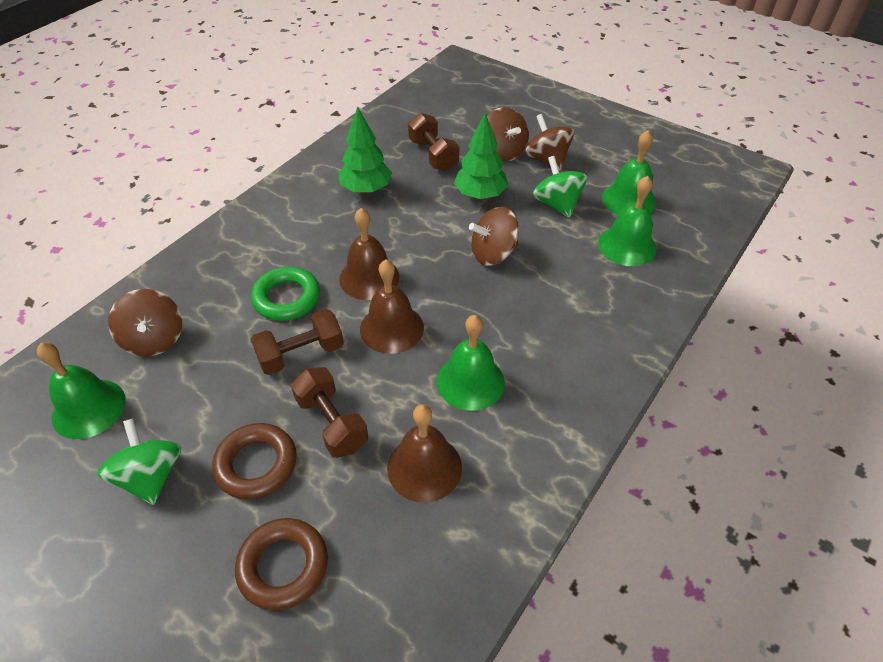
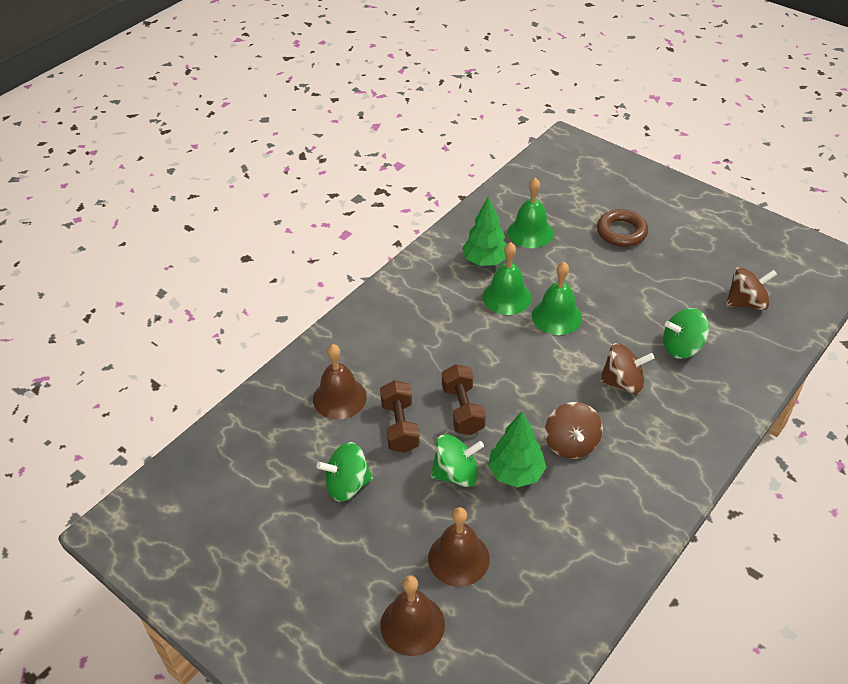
brown dumbbell: [251,309,344,375] [291,367,368,458] [408,113,459,171] = 3 -> [380,380,420,453] [442,364,486,435] = 2
brown ring: [212,423,297,500] [235,518,328,610] = 2 -> [597,209,648,247] = 1
brown spinning top: [108,289,182,356] [469,207,519,266] [487,107,529,161] [524,114,575,171] = 4 -> [545,402,603,459] [599,343,654,394] [726,267,777,310] = 3
green bell: [37,342,125,439] [437,315,505,411] [598,176,657,266] [602,130,657,215] = 4 -> [483,242,532,315] [508,178,554,248] [532,262,582,335] = 3
green ring: [251,267,320,321] = 1 -> none = 0
green spinning top: [97,418,181,505] [533,156,588,218] = 2 -> [316,442,373,502] [431,434,484,487] [663,308,709,359] = 3

